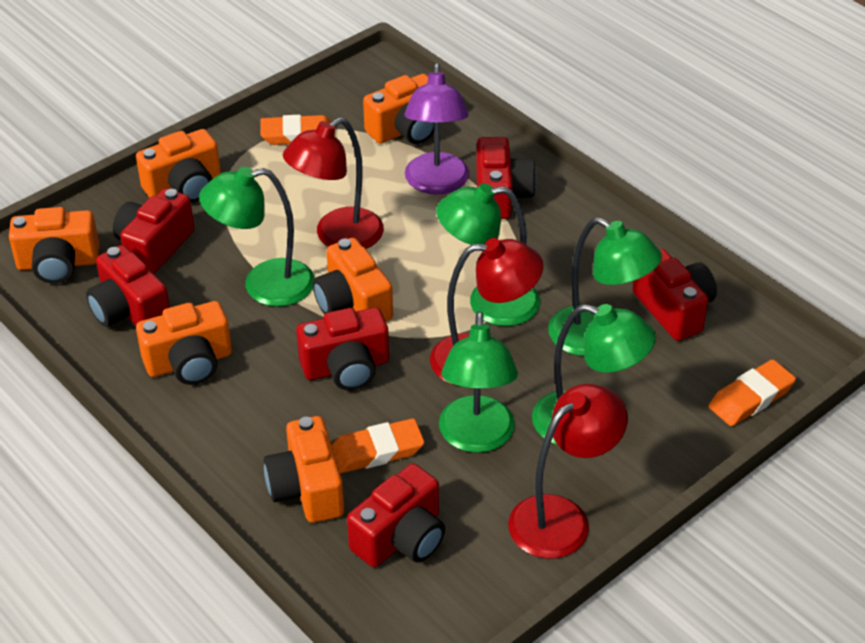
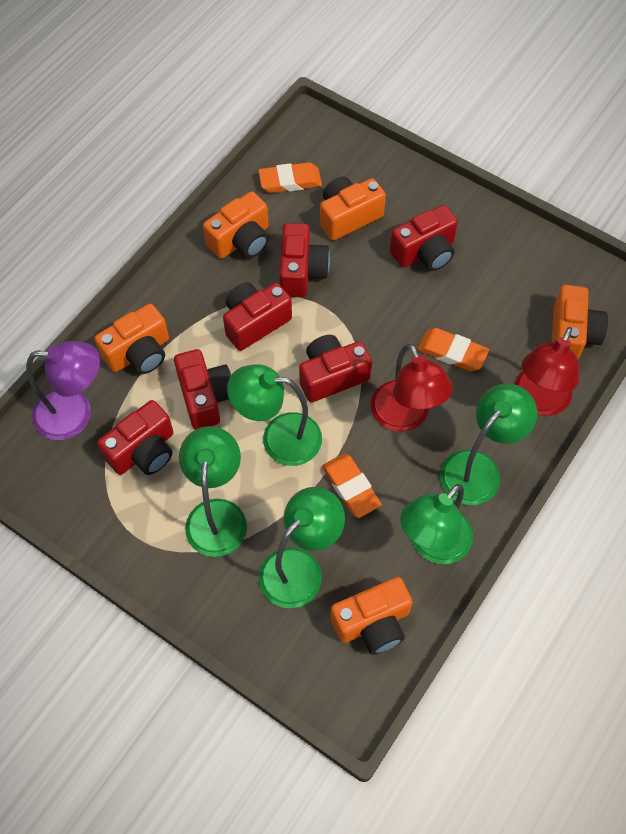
orange camera: [9,207,99,283] [136,129,221,203] [136,301,232,385] [264,416,344,523] [313,238,393,322] [363,74,434,144] = 6 -> [95,304,169,374] [203,191,269,259] [320,176,386,240] [330,577,413,655] [552,285,608,359] = 5
red lamp: [283,117,384,249] [430,238,543,387] [508,384,628,559] = 3 -> [371,344,453,432] [515,327,580,416] = 2

